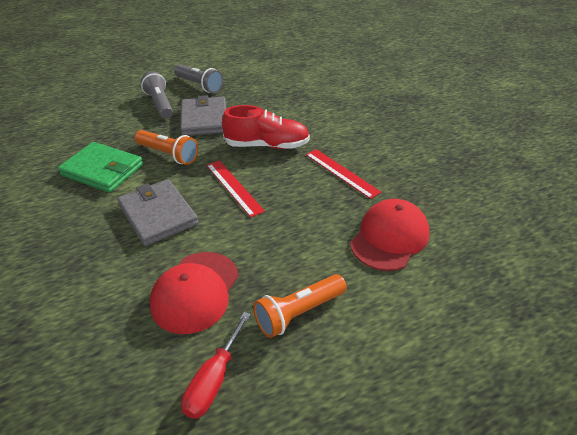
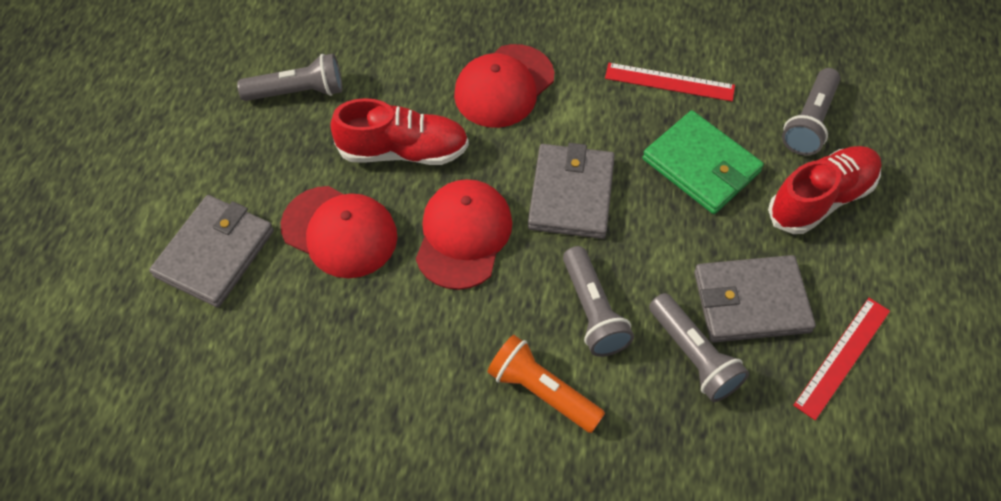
grey flashlight: [141,71,173,119] [174,64,223,93] = 2 -> [237,53,342,101] [563,246,634,357] [649,293,749,402] [782,68,840,156] = 4
grey wallet: [117,179,199,246] [180,95,226,136] = 2 -> [149,195,274,308] [528,143,615,239] [694,255,816,343] = 3
orange flashlight: [135,130,198,165] [253,274,347,338] = 2 -> [487,335,605,433] = 1
red cap: [149,252,239,334] [350,199,429,271] = 2 -> [281,186,397,278] [416,179,512,290] [454,44,554,128] = 3
red screwdriver: [181,312,251,419] = 1 -> none = 0
red shoe: [222,105,310,149] = 1 -> [330,98,469,165] [768,146,881,234] = 2

